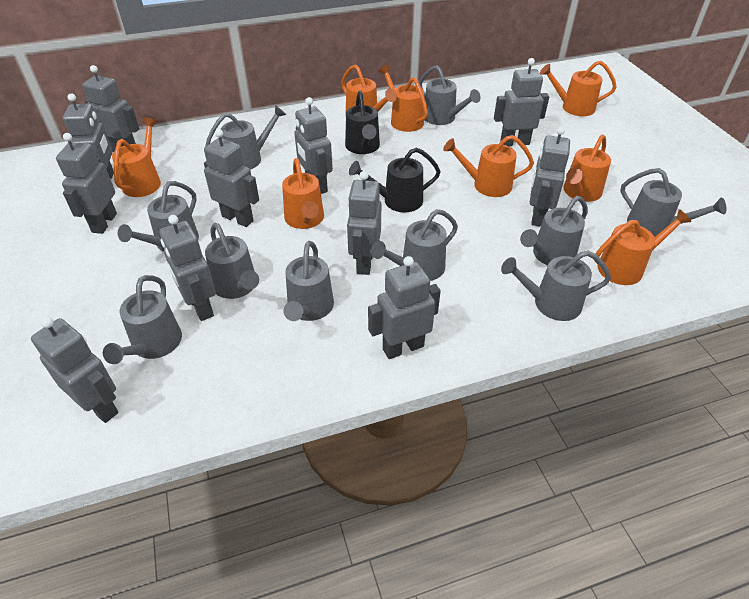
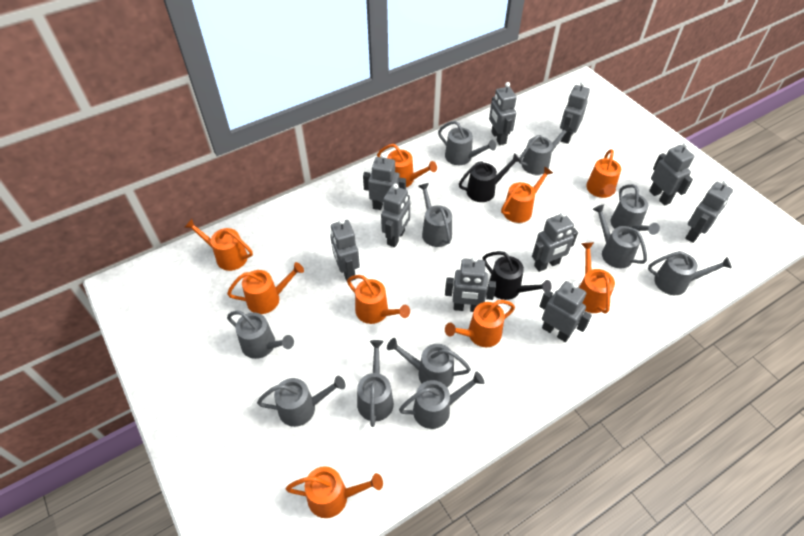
grey robot: [31,317,119,423] [56,133,117,234] [63,94,114,179] [82,65,140,152] [160,215,216,321] [204,129,259,227] [294,97,333,194] [347,171,381,275] [368,256,441,359] [494,58,549,146] [530,126,570,227] = 11 -> [330,218,360,281] [363,153,406,210] [381,183,410,247] [445,256,496,312] [489,82,517,145] [532,211,578,272] [539,281,592,342] [560,81,590,144] [649,142,694,206] [685,180,733,243] = 10
grey watering can: [103,275,182,364] [118,181,199,252] [205,105,286,170] [205,223,259,299] [283,241,334,321] [371,209,458,281] [419,65,481,125] [501,251,611,321] [520,196,588,265] [620,168,726,237] = 10 -> [227,311,294,359] [257,376,345,427] [357,340,394,427] [387,338,471,388] [399,371,484,429] [418,183,452,247] [438,121,496,165] [519,123,572,175] [593,204,647,268] [610,184,660,235] [648,251,732,295] = 11
orange watering can: [112,117,161,197] [282,158,324,229] [341,64,397,116] [378,65,428,132] [443,135,534,197] [540,61,617,116] [563,134,611,202] [594,209,691,285] = 8 -> [184,219,253,271] [227,262,304,314] [286,466,383,518] [347,275,410,324] [377,144,437,187] [445,300,515,347] [501,166,553,223] [579,242,615,314] [586,149,621,198] = 9

